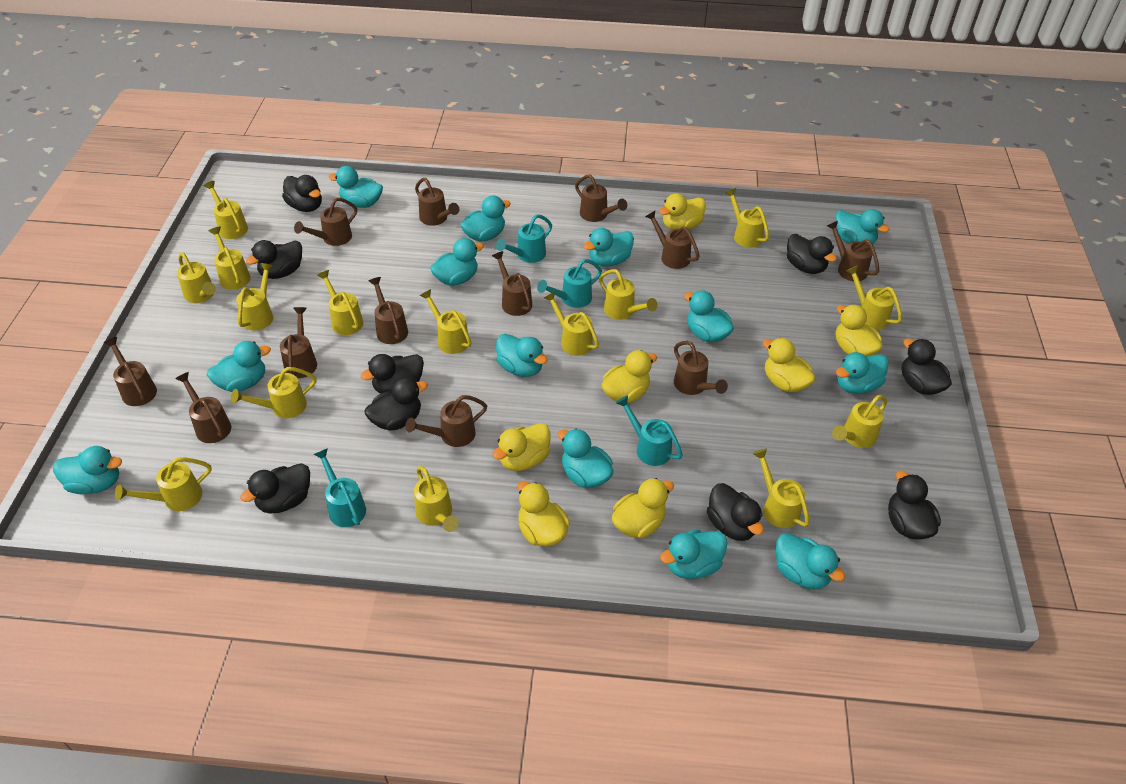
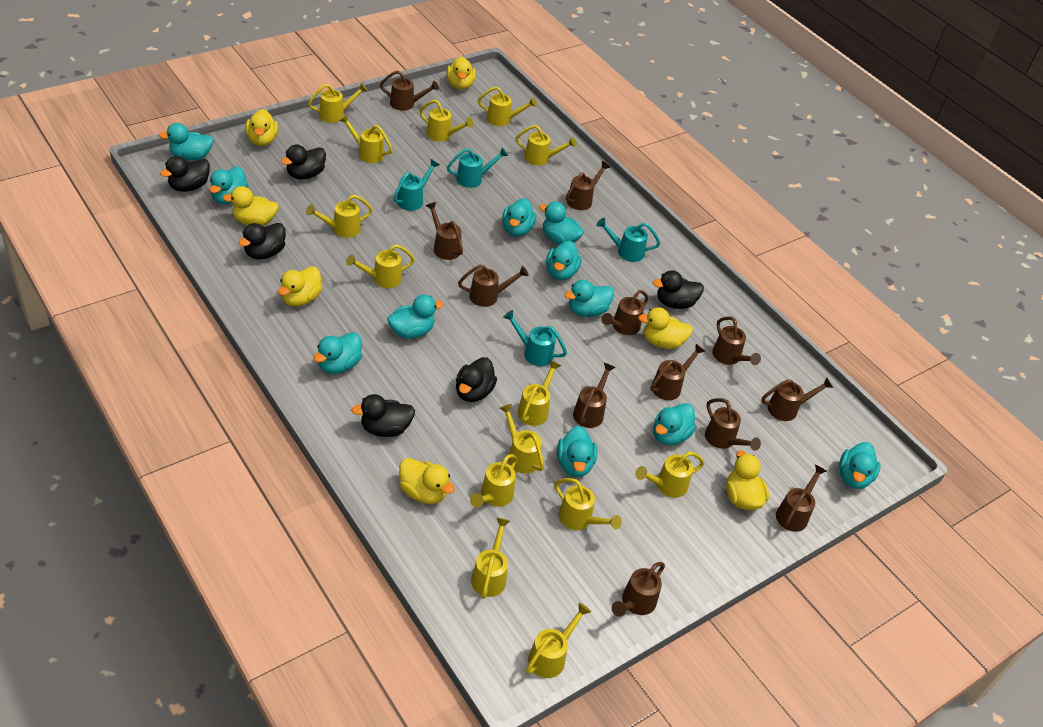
black duck: [240,463,310,513] [246,240,302,279] [282,175,322,212] [361,354,424,394] [365,377,428,430] [707,483,764,541] [787,234,837,274] [888,471,941,540] [902,339,952,395] = 9 -> [160,156,210,192] [239,223,286,260] [281,144,326,179] [351,394,415,437] [456,357,497,402] [653,270,704,309] = 6
turquoise duck: [53,446,122,494] [207,341,271,392] [329,166,383,208] [430,238,484,286] [460,195,511,242] [496,334,548,377] [558,429,613,488] [584,228,634,267] [660,530,727,579] [684,290,734,342] [776,533,845,589] [835,209,889,244] [836,352,888,394] = 13 -> [159,123,214,161] [210,167,248,204] [314,332,362,374] [387,295,444,339] [502,198,536,237] [539,202,584,245] [546,240,581,280] [557,426,597,477] [564,280,614,317] [653,403,696,445] [839,442,881,489] = 11
yellow watering can: [115,457,212,511] [177,253,216,303] [203,181,248,239] [209,227,251,290] [231,367,317,418] [236,263,274,331] [317,270,363,335] [414,466,459,532] [419,289,472,354] [544,291,599,356] [599,269,658,320] [725,188,769,248] [752,448,810,528] [832,395,887,448] [846,265,902,330] = 15 -> [306,195,373,238] [308,83,368,123] [340,115,393,163] [346,244,415,288] [420,100,474,141] [470,454,517,508] [471,518,510,599] [478,86,537,126] [500,404,544,474] [515,125,577,166] [517,361,561,426] [526,603,591,678] [554,478,622,530] [635,451,704,498] = 14

